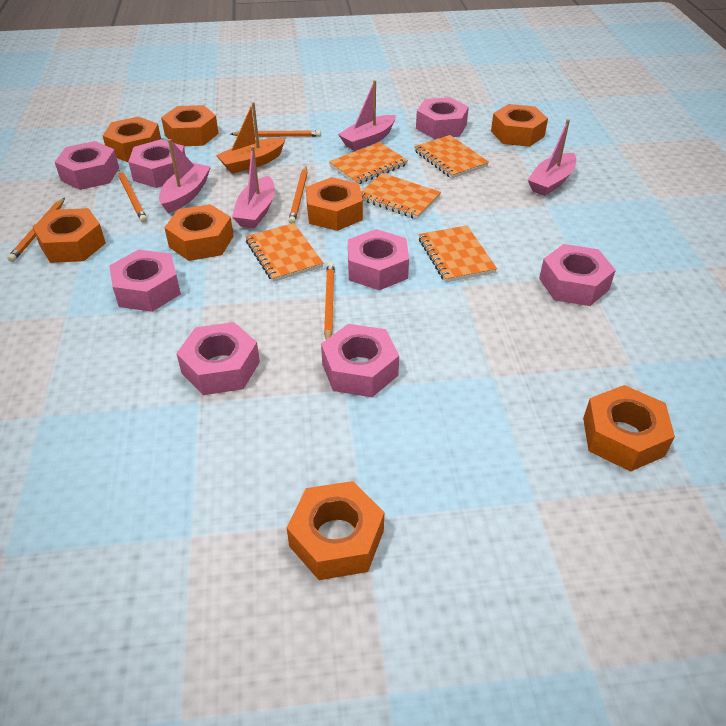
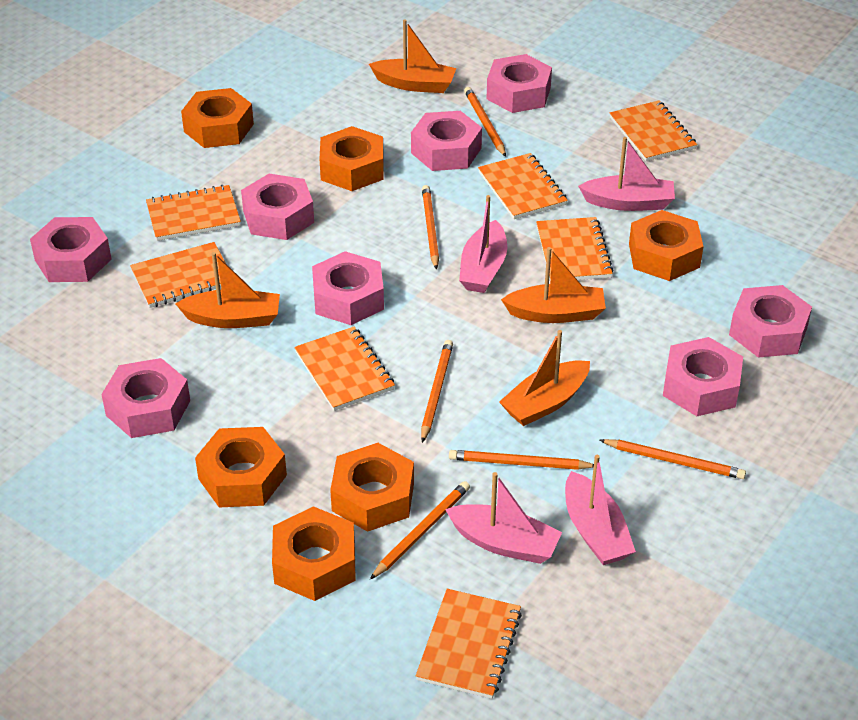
orange boat: [216,102,285,174] = 1 -> [175,252,280,328] [369,20,457,93] [499,330,590,426] [501,247,606,323] = 4
orange notebook: [246,223,323,282] [329,142,408,184] [361,173,441,219] [414,135,489,179] [419,225,497,282] = 5 -> [130,242,226,308] [146,185,241,241] [294,327,395,411] [416,589,522,699] [478,153,568,219] [536,217,613,280] [610,100,697,161] = 7
orange nut: [32,208,106,263] [103,117,161,162] [161,105,219,146] [164,204,234,261] [286,481,385,580] [306,177,363,231] [491,104,548,147] [583,385,675,472] = 8 -> [181,88,254,148] [195,427,287,507] [272,506,356,601] [319,126,384,191] [330,443,414,532] [629,210,703,281] = 6
orange pencil: [7,198,65,262] [118,170,147,223] [231,130,321,137] [288,166,308,224] [324,262,335,340] = 5 -> [370,481,470,579] [421,340,453,443] [422,185,439,270] [449,450,594,470] [464,87,506,157] [600,439,746,479] = 6

